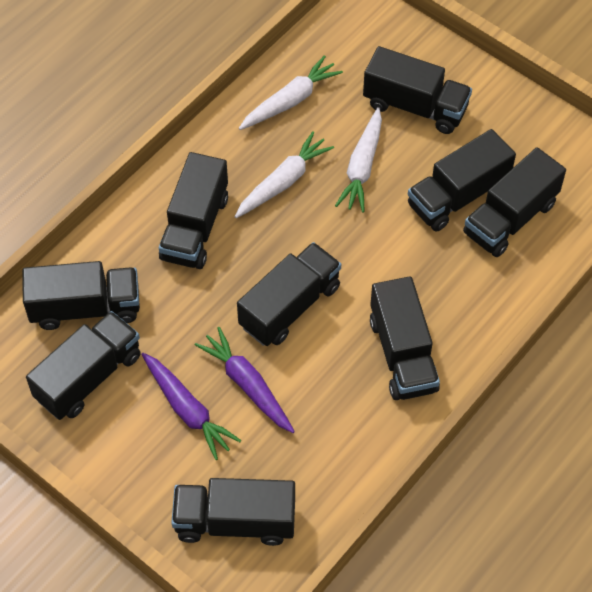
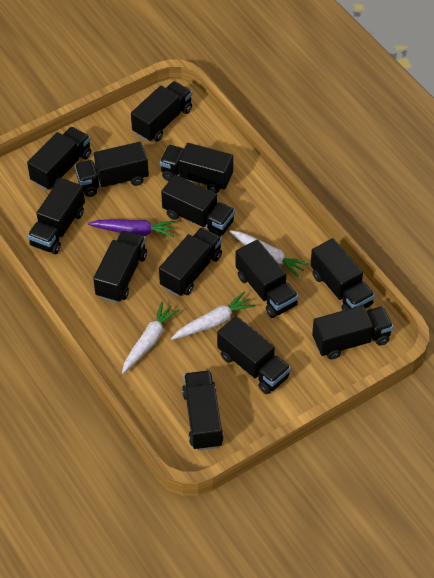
black truck: [22,261,140,330] [26,311,141,420] [159,152,228,269] [171,478,295,546] [237,242,341,346] [363,46,472,134] [370,276,440,400] [408,129,516,231] [463,147,566,257] = 9 -> [27,127,91,191] [28,178,85,254] [75,142,149,197] [93,230,147,303] [131,81,192,142] [159,227,222,296] [160,143,233,193] [161,175,235,237] [182,371,224,450] [217,316,291,394] [236,239,298,318] [311,238,375,311] [312,305,393,359] = 13
purple carrot: [141,353,241,460] [195,327,295,433] = 2 -> [88,219,176,237] = 1

